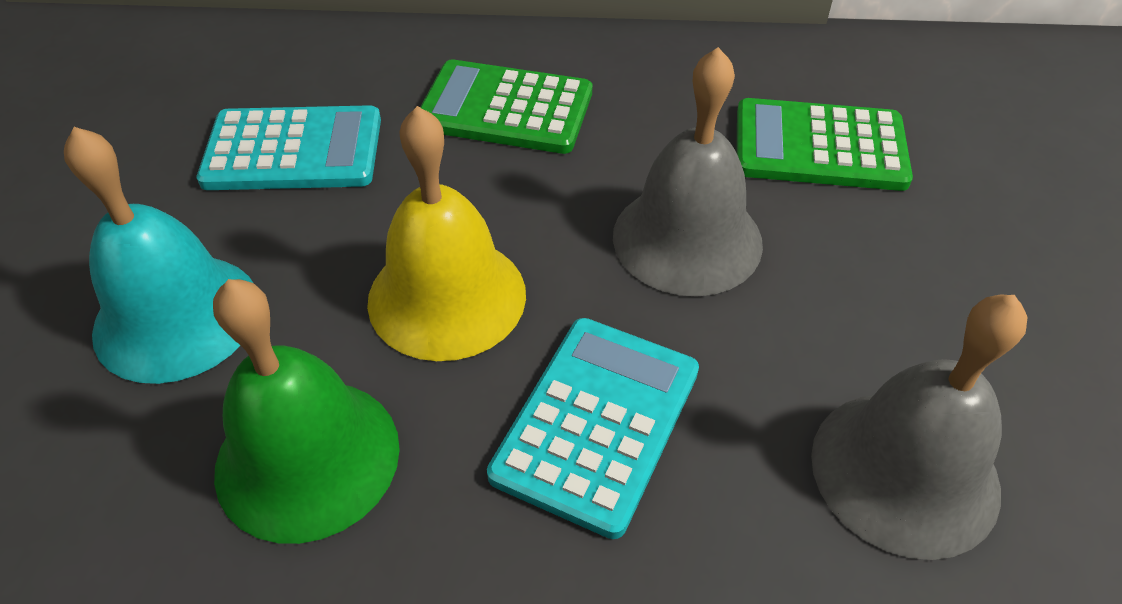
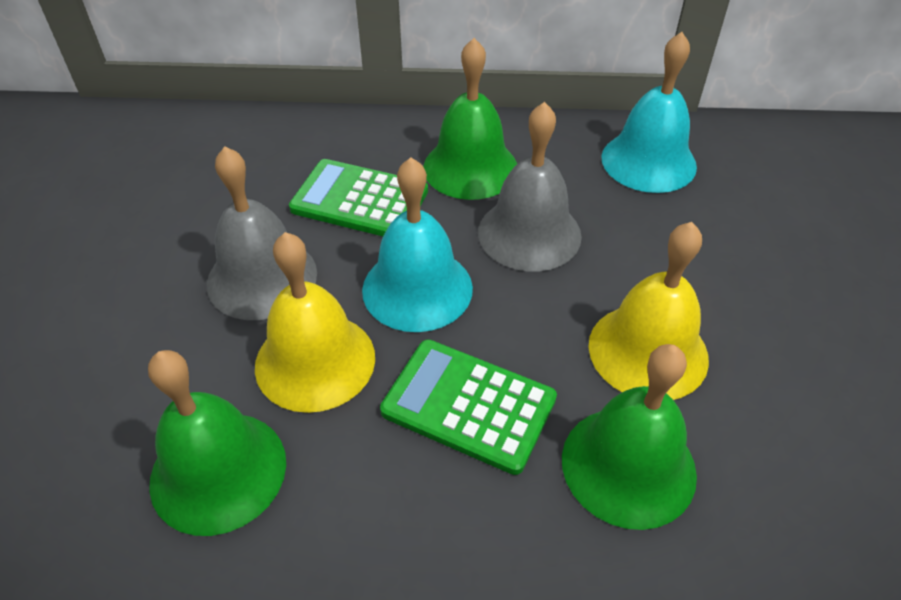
green bell: [213,279,400,544] = 1 -> [148,350,286,536] [423,38,517,200] [562,344,697,530] = 3
turquoise bell: [64,127,253,384] = 1 -> [362,157,473,332] [601,32,697,193] = 2
turquoise calculator: [197,105,381,190] [487,318,699,539] = 2 -> none = 0
yellow bell: [367,106,526,361] = 1 -> [255,232,375,413] [588,222,709,400] = 2

